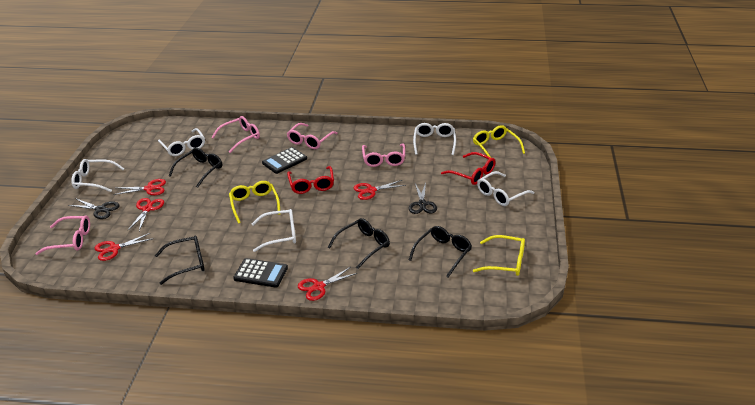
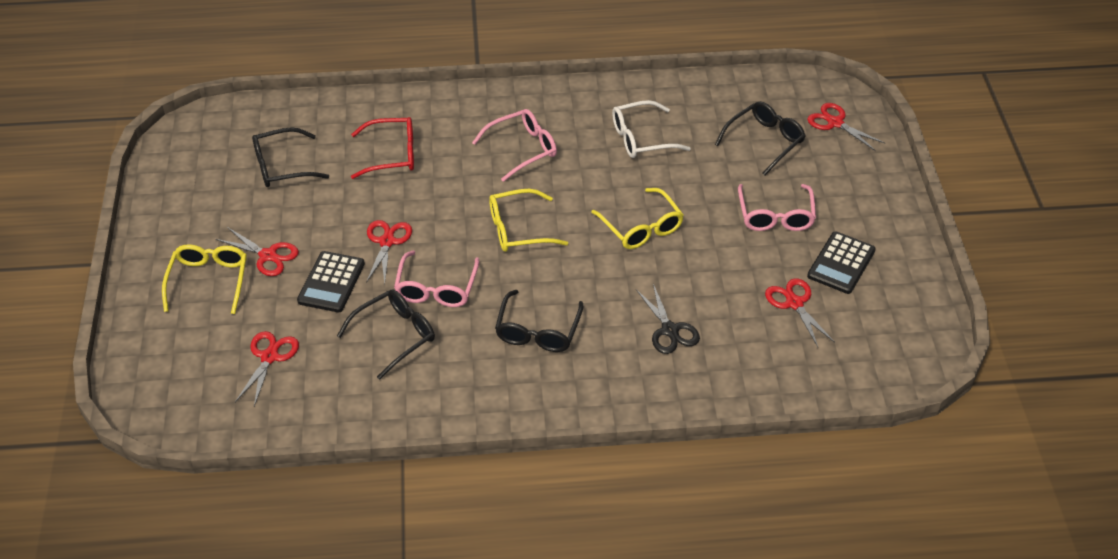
black scissors: [68,198,120,219] [409,183,437,214] = 2 -> [636,284,700,354] = 1
pink glasses: [35,215,90,255] [211,116,260,153] [287,123,338,149] [362,143,405,167] = 4 -> [394,250,479,307] [472,109,557,182] [738,184,816,231] = 3
red glasses: [287,166,334,194] [441,152,496,185] = 2 -> [351,117,414,179] = 1
white glasses: [71,159,125,192] [158,128,205,156] [252,209,296,252] [413,123,456,155] [477,171,535,206] = 5 -> [612,100,691,158] = 1

